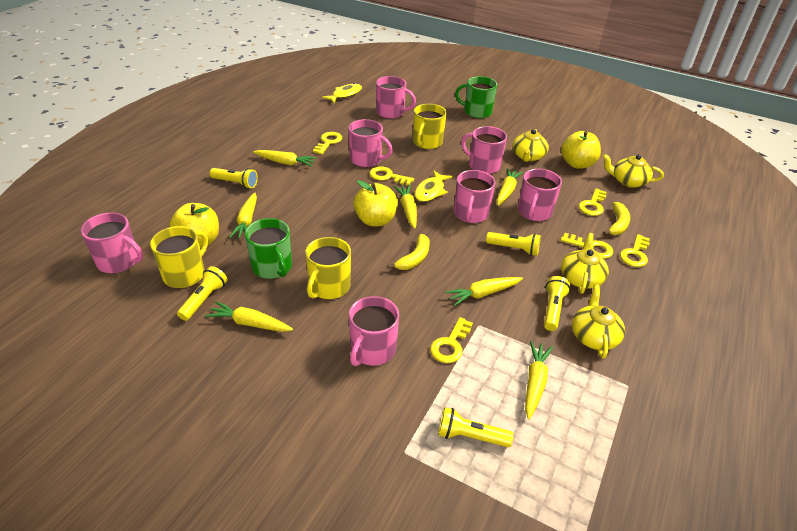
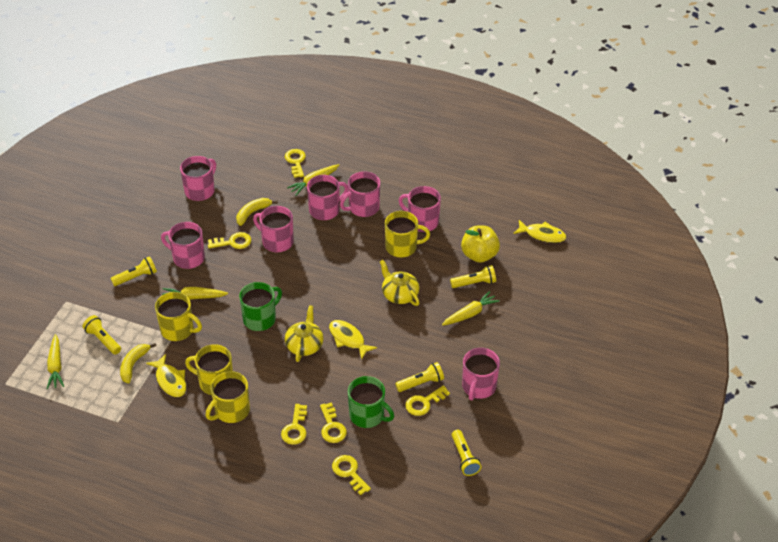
yellow apple: [169,203,219,248] [353,180,398,226] [561,131,601,169] = 3 -> [461,225,500,263] = 1
yellow carrot: [205,301,293,332] [229,192,257,239] [253,150,317,167] [394,185,417,229] [445,277,523,306] [497,168,523,206] [525,341,553,420] = 7 -> [47,334,64,389] [162,287,228,300] [287,164,339,196] [442,291,500,326] = 4
yellow fish: [322,83,362,103] [415,170,453,202] = 2 -> [146,354,186,397] [329,320,377,360] [513,220,566,243] = 3
yellow mug: [150,226,208,288] [305,237,351,299] [413,104,447,149] = 3 -> [155,292,202,341] [185,344,233,395] [206,371,250,423] [385,211,430,258] = 4
yellow teapot: [512,129,549,162] [561,233,609,294] [572,284,625,359] [602,154,664,188] = 4 -> [285,305,324,362] [380,260,419,306] = 2

